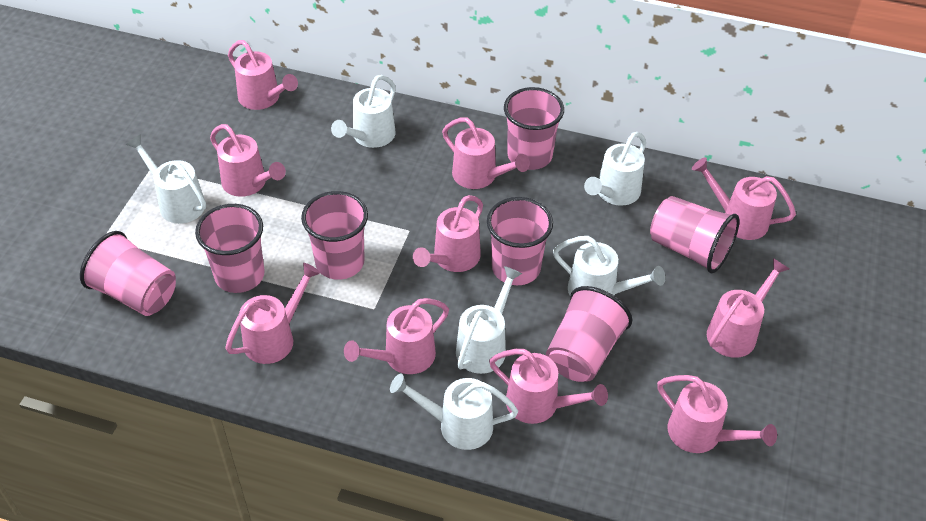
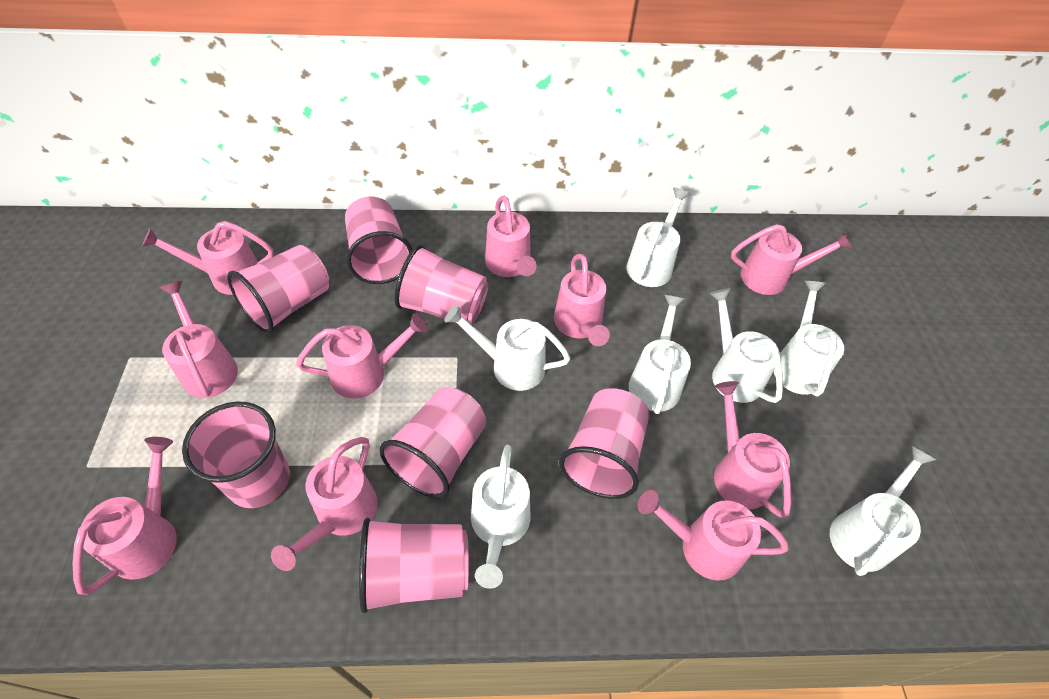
white watering can: [126,134,206,224] [331,75,396,148] [390,374,518,450] [456,266,523,374] [553,236,665,296] [584,132,646,206] = 6 -> [444,305,570,391] [471,445,531,589] [626,187,690,287] [629,295,691,414] [709,288,783,403] [774,281,844,397] [830,446,936,576] = 7

